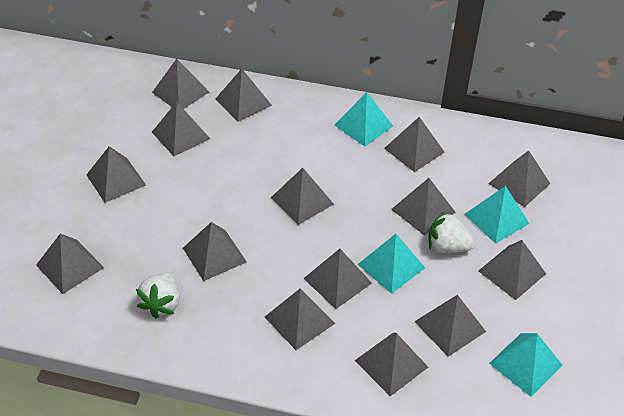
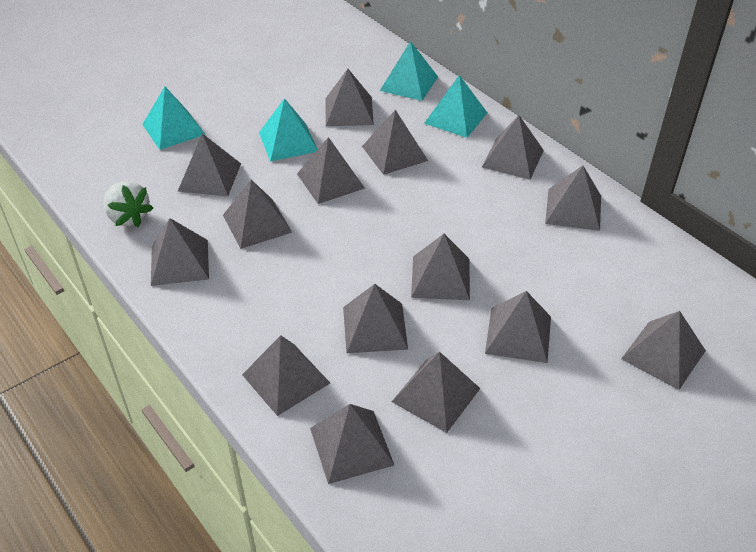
white strawberry: [136,272,180,319] [428,211,475,253] = 2 -> [104,181,153,227] = 1

